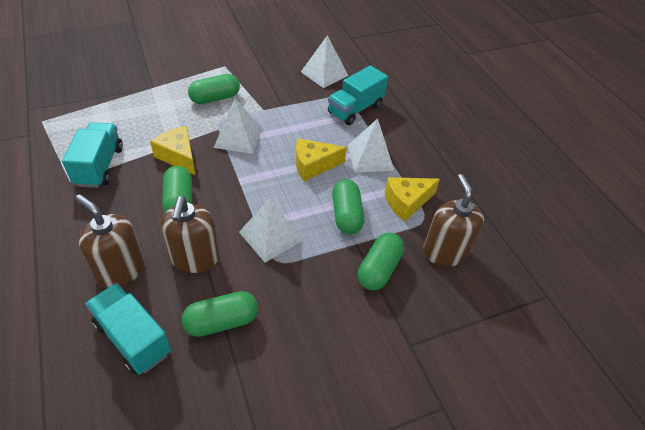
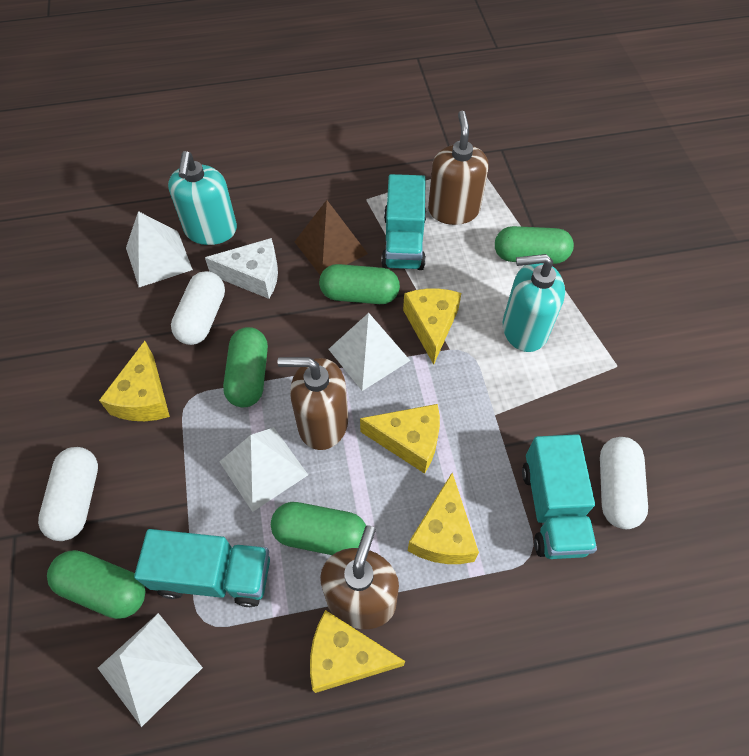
brown pyramid: none = 0 -> [294,200,368,275] = 1
turquoise soap dispenser: none = 0 -> [168,151,237,245] [503,254,565,352] = 2
white capsule: none = 0 -> [38,447,98,541] [171,271,225,345] [600,437,648,529] = 3
white cheese: none = 0 -> [205,238,278,299] = 1
yellow cheese: [150,126,195,175] [296,138,347,181] [385,177,440,221] = 3 -> [99,341,170,421] [310,610,405,693] [360,404,440,474] [403,288,461,365] [408,473,479,564] = 5

